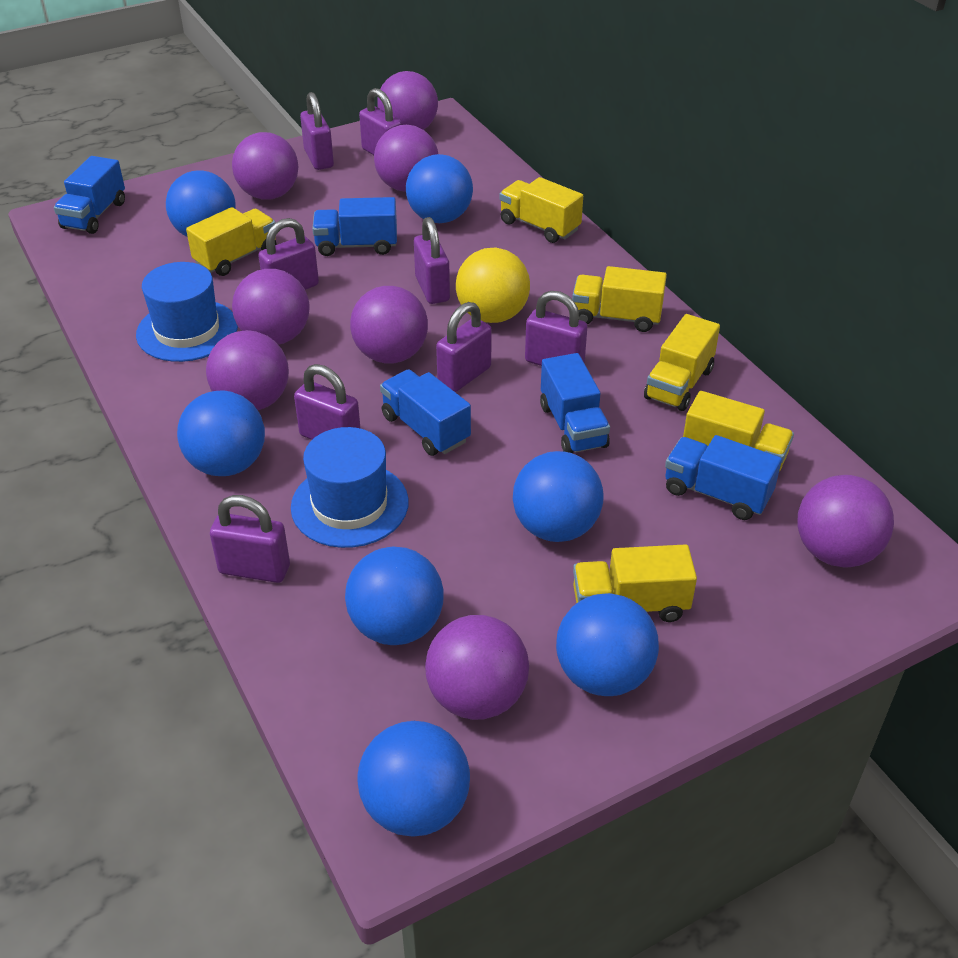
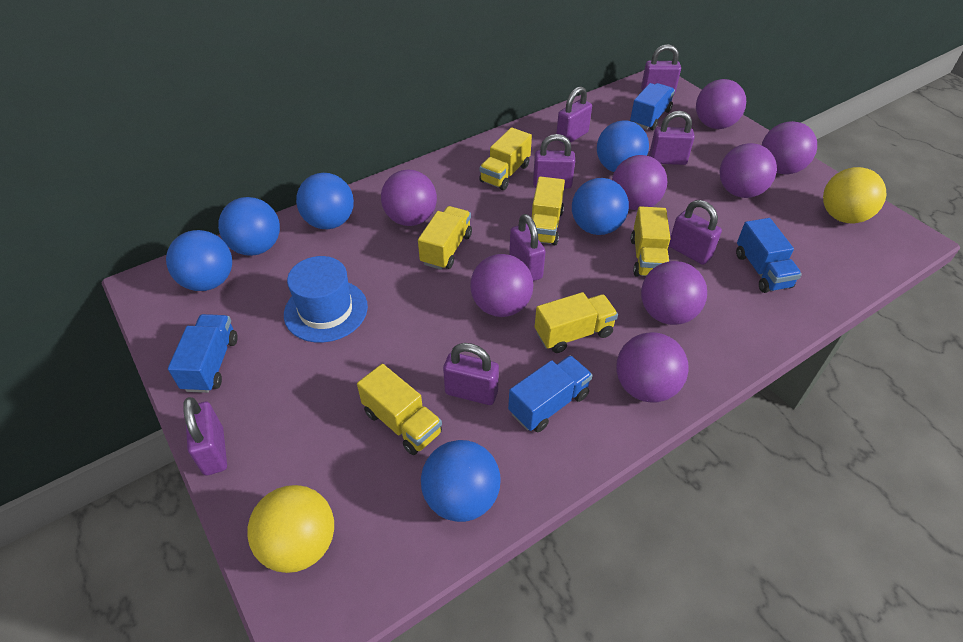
blue ball: [166,170,236,237] [177,391,265,476] [345,546,443,645] [357,721,470,836] [406,154,473,223] [513,451,603,542] [556,593,659,696] = 7 -> [166,230,232,291] [218,197,280,256] [296,173,354,229] [421,440,501,522] [572,178,629,235] [597,120,649,172] = 6
blue hat: [136,262,238,362] [291,427,409,548] = 2 -> [284,256,368,343] = 1
blue truck: [54,156,125,234] [312,197,397,256] [380,369,471,456] [540,353,610,453] [665,435,782,520] = 5 -> [168,314,238,393] [508,355,593,432] [630,83,675,130] [736,218,802,293] = 4
yellow ball: [456,247,530,323] = 1 -> [247,485,334,573] [823,167,886,224] = 2

